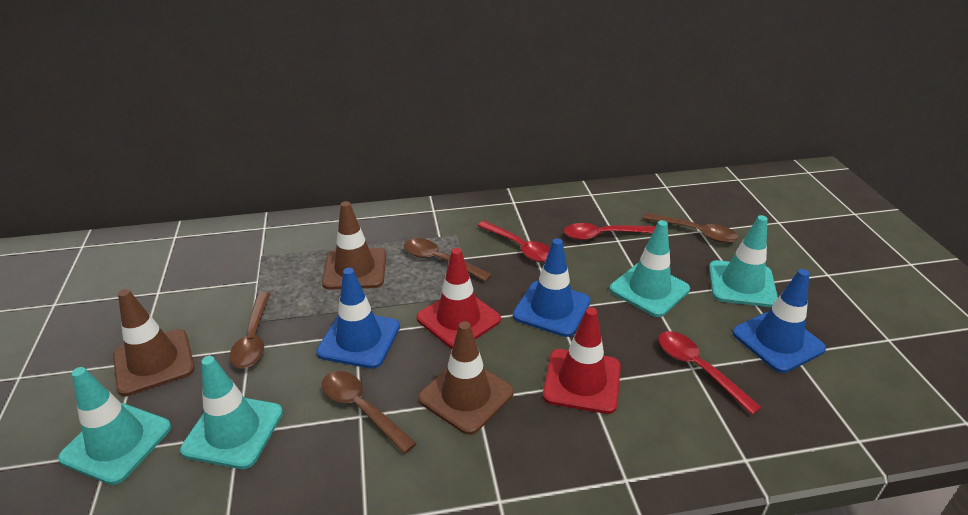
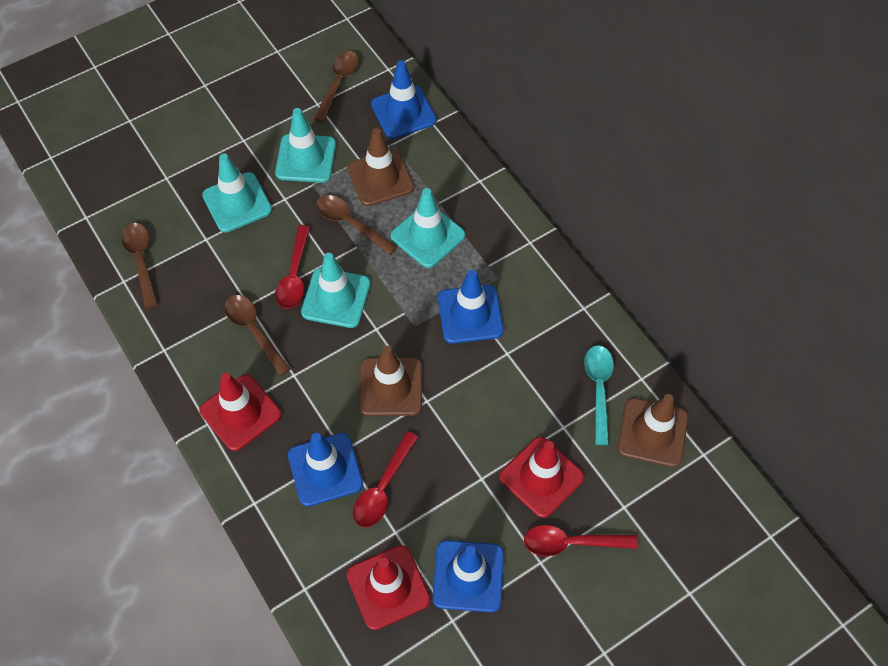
blue traffic cone: [316,268,400,369] [513,238,591,337] [732,269,826,373] = 3 -> [288,433,363,507] [371,60,437,139] [433,540,504,612] [438,270,504,344] = 4
red traffic cone: [416,248,501,349] [543,307,621,414] = 2 -> [200,373,281,451] [346,545,430,630] [499,437,584,518] = 3
turquoise spoon: none = 0 -> [584,345,614,445] = 1

